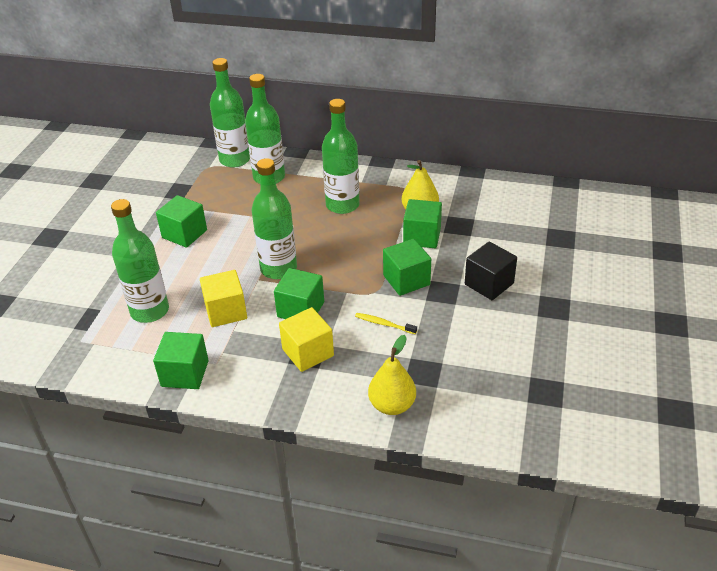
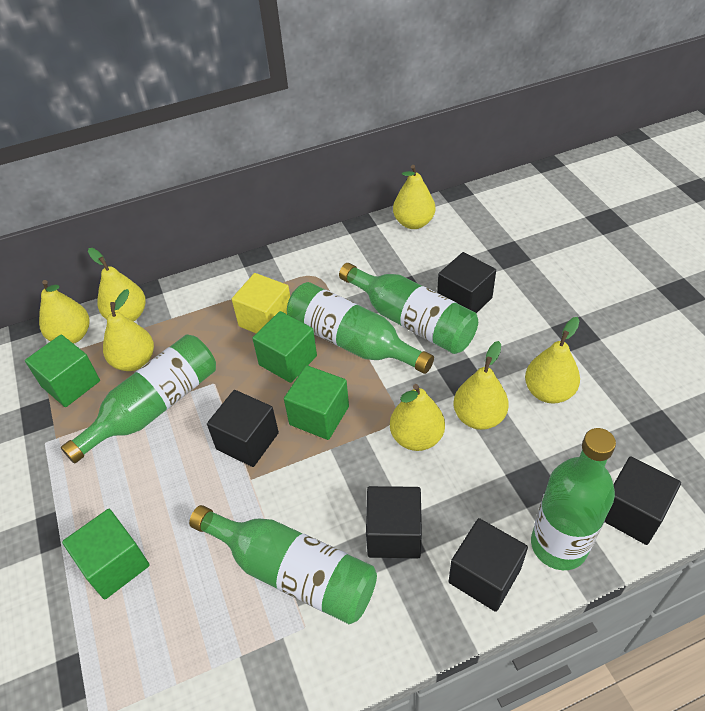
black cube: [465,241,517,300] = 1 -> [207,390,279,467] [366,486,422,558] [437,252,496,313] [449,518,528,612] [605,456,681,545] = 5
green cube: [153,332,209,389] [156,195,207,248] [274,268,324,319] [383,239,431,296] [403,199,442,248] = 5 -> [25,335,100,407] [62,509,150,599] [252,311,317,383] [284,365,349,440] = 4
yellow cube: [200,270,247,327] [279,307,334,372] = 2 -> [232,273,290,333] = 1
yellow pear: [368,335,416,415] [402,160,439,209] = 2 -> [39,280,89,344] [88,248,146,322] [103,289,154,371] [390,384,445,451] [393,165,435,229] [453,341,509,430] [525,317,580,404] = 7
yellow toothbrush: [355,313,417,334] = 1 -> none = 0

